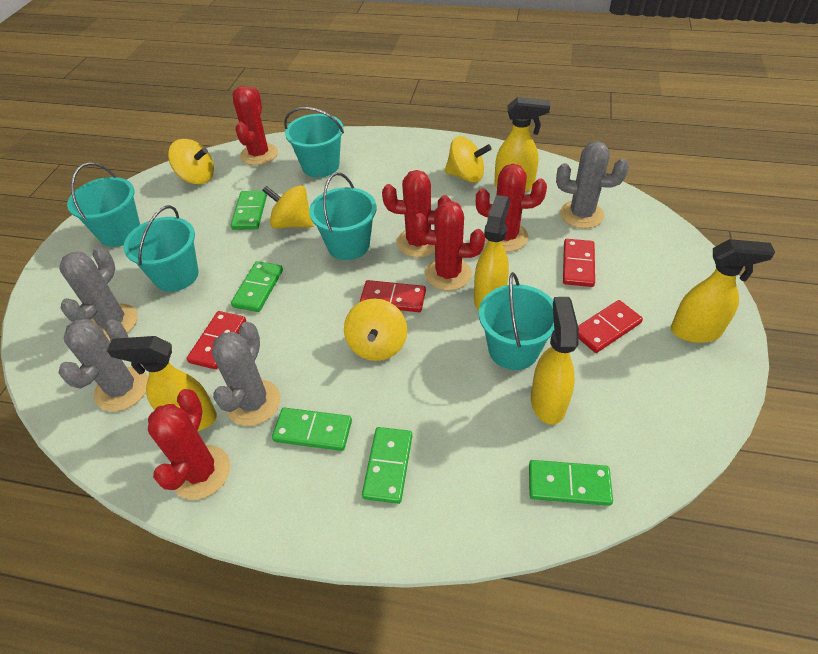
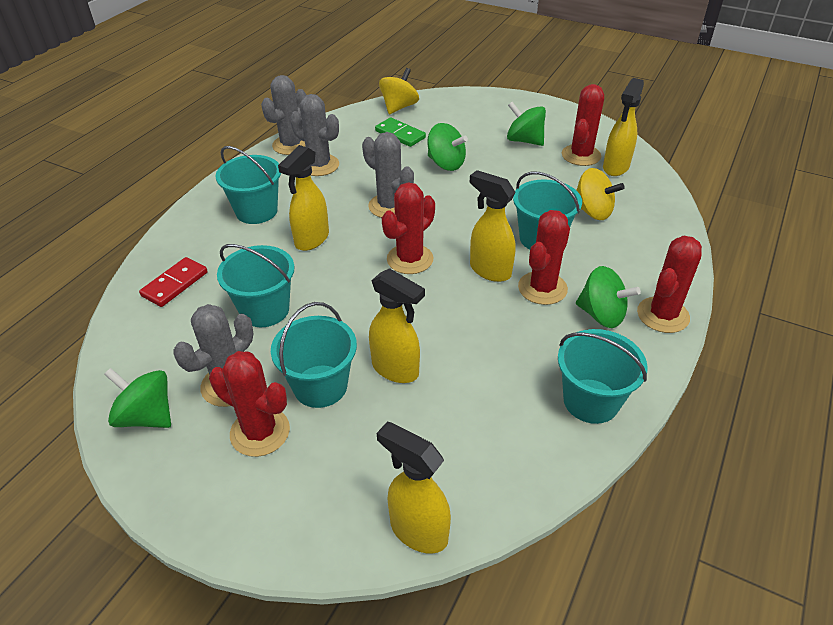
green domino: [231,191,267,230] [231,261,283,312] [272,408,352,451] [362,427,412,504] [529,460,613,506] = 5 -> [375,117,426,147] = 1
green spinning top: none = 0 -> [104,368,171,428] [427,123,468,171] [507,102,546,146] [576,266,641,328] = 4
red domino: [187,311,246,369] [360,280,426,312] [563,239,595,287] [578,300,643,353] = 4 -> [139,257,208,307] = 1
yellow spinning top: [168,139,214,185] [262,185,313,229] [344,299,407,361] [445,136,492,183] = 4 -> [379,68,419,114] [576,168,625,220] = 2

